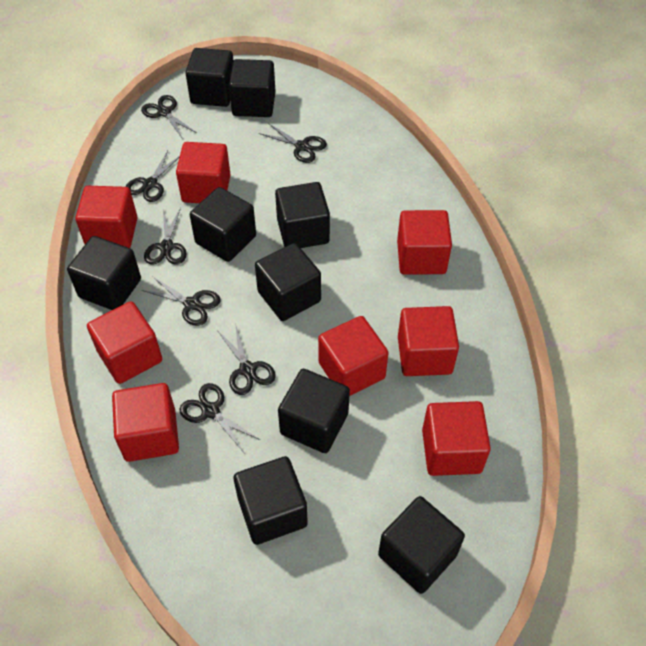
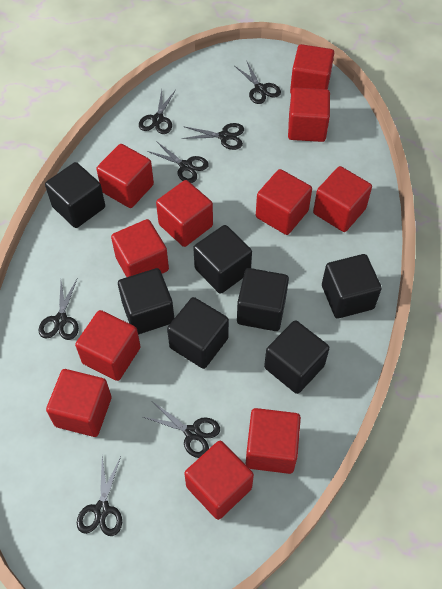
black cube: [67,236,141,310] [185,48,233,107] [190,187,256,262] [229,59,276,117] [234,456,308,545] [255,243,321,321] [275,182,330,248] [278,369,350,453] [378,496,465,594] = 9 -> [45,162,105,228] [118,268,174,335] [167,297,229,369] [193,225,252,294] [237,268,289,331] [264,320,330,394] [322,254,382,319] = 7
red cube: [75,186,137,248] [87,301,162,384] [112,383,179,462] [176,142,231,203] [318,316,389,396] [397,210,452,275] [398,306,459,376] [422,401,491,476] = 8 -> [46,369,112,437] [75,310,141,381] [96,144,154,208] [111,219,169,277] [156,180,213,247] [184,441,254,520] [246,408,301,474] [256,169,312,235] [288,88,330,142] [290,44,334,93] [313,166,372,232] = 11

